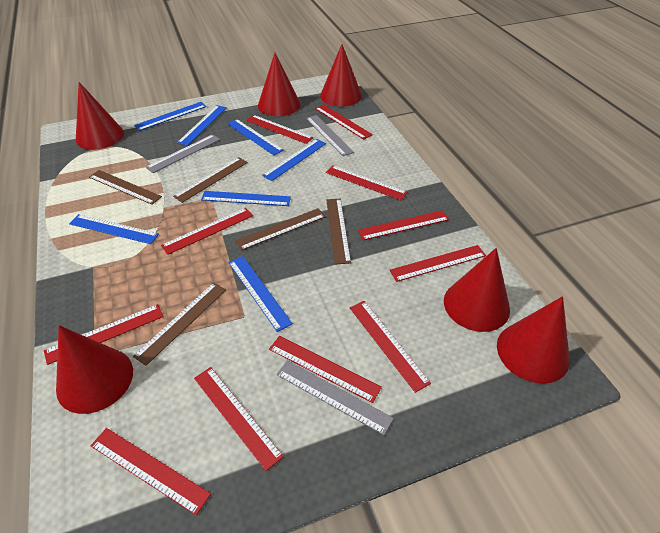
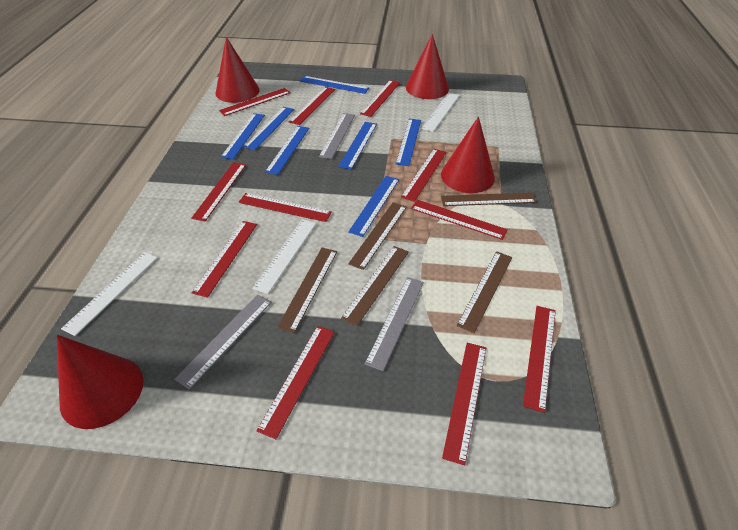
red cone: [56,325,133,414] [76,82,124,150] [258,53,301,116] [320,44,362,107] [444,248,510,332] [497,296,570,384] = 6 -> [57,335,143,429] [215,37,260,103] [406,34,449,99] [441,116,495,193] = 4
white ruler: none = 0 -> [61,252,158,336] [252,219,316,294] [421,93,460,132] = 3

